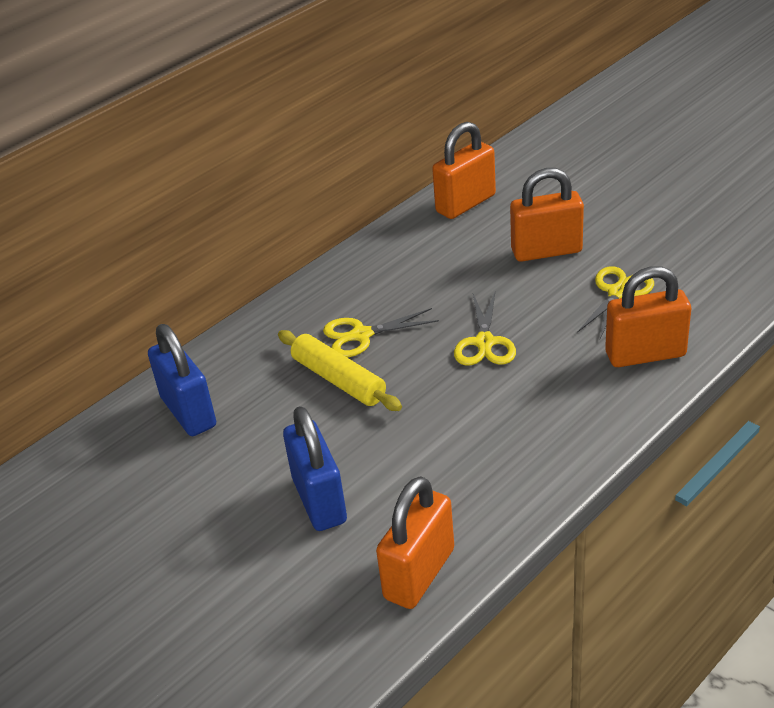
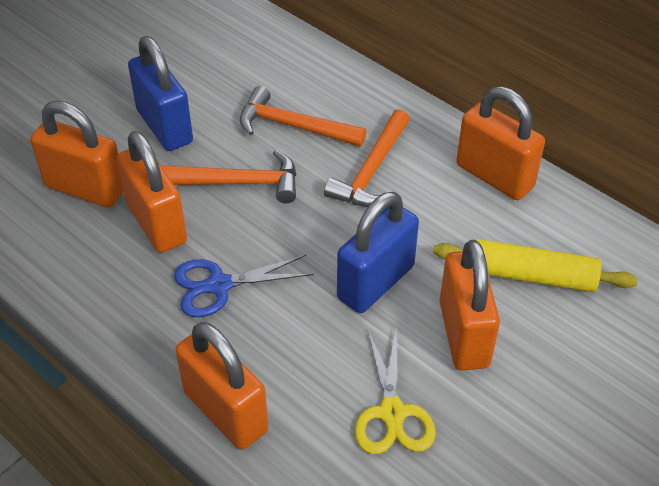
blue scissors: none = 0 -> [174,255,313,317] = 1
orange hammer: none = 0 -> [161,150,297,203] [240,86,367,147] [324,109,410,207] = 3
orange padlock: [376,476,454,609] [432,122,496,219] [510,168,584,262] [605,266,691,367] = 4 -> [30,101,124,208] [117,131,187,253] [175,322,268,450] [440,240,500,370] [456,86,545,200] = 5
yellow scissors: [323,308,439,358] [454,292,516,365] [577,266,654,339] = 3 -> [355,328,436,454] = 1

